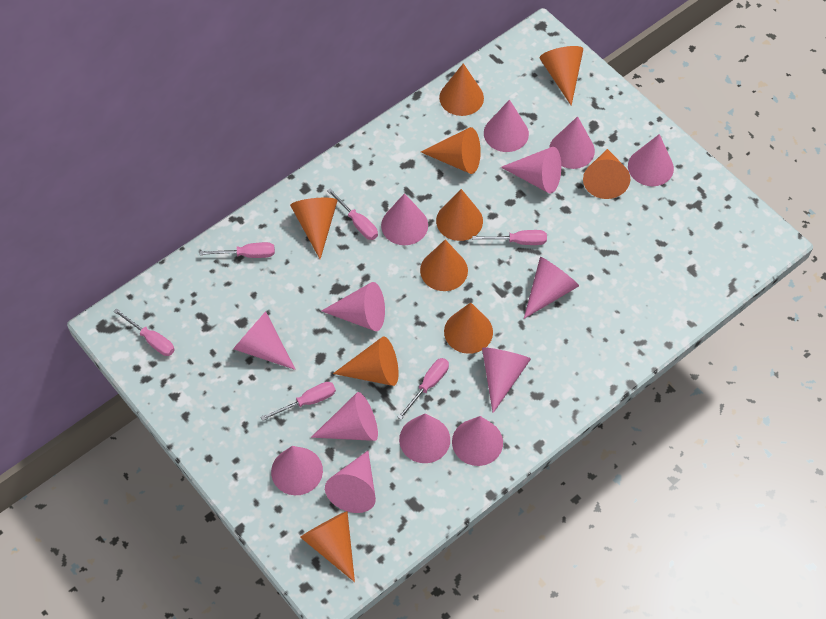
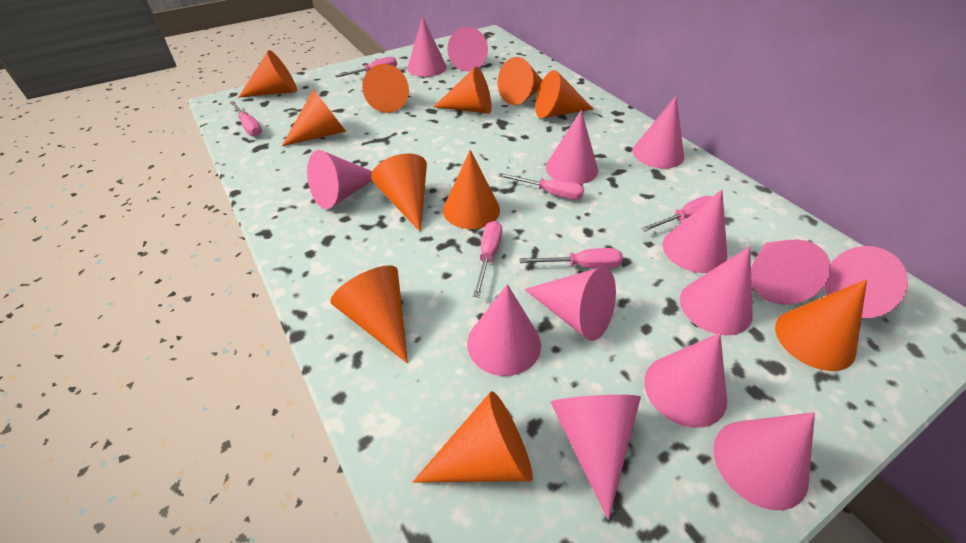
orange cone: [290,198,338,259] [300,511,355,582] [333,336,399,386] [420,240,468,291] [421,127,481,174] [436,189,483,241] [439,63,484,116] [444,302,493,354] [539,46,583,106] [583,149,630,199] = 10 -> [238,50,297,98] [282,89,346,146] [330,265,408,363] [362,64,409,113] [371,153,427,232] [413,391,533,483] [434,67,492,114] [443,150,500,229] [498,57,543,105] [535,70,593,118] [775,279,867,371] = 11

